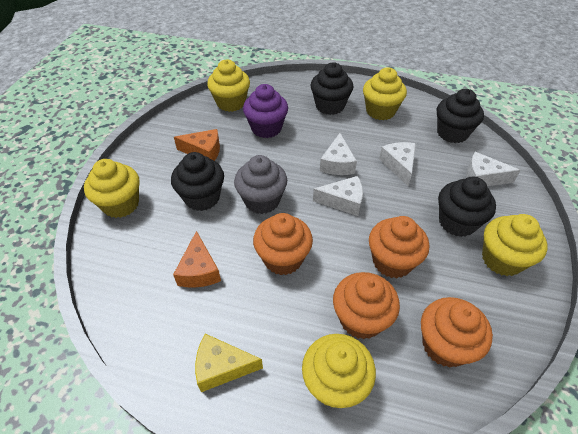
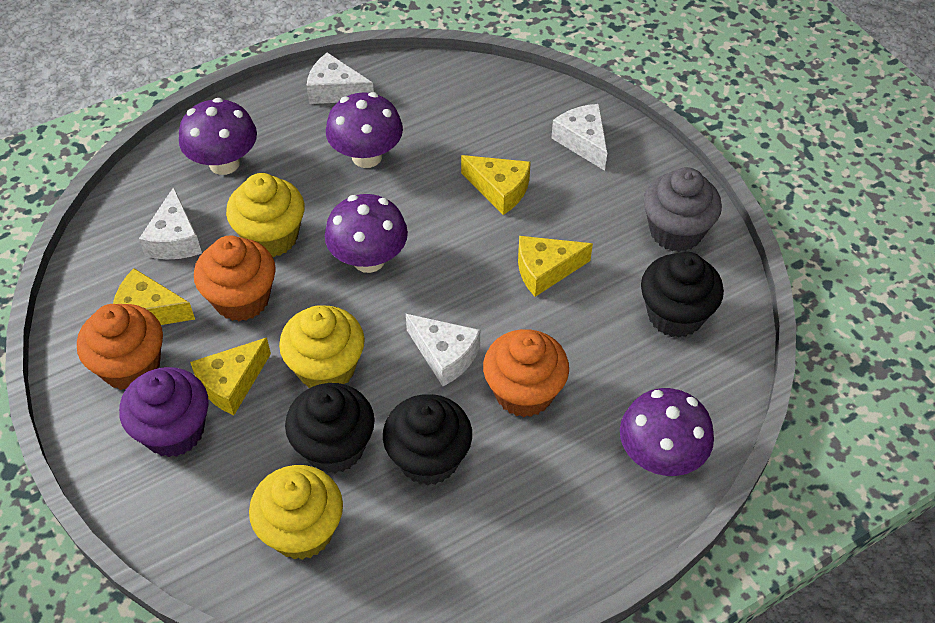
black cupcake: [171,152,224,211] [311,62,353,115] [437,89,484,143] [438,177,496,237] = 4 -> [285,383,375,473] [383,394,472,486] [641,252,724,338] = 3
orange cheese: [173,231,221,288] [174,129,220,161] = 2 -> none = 0
orange cupcake: [253,213,313,275] [333,272,400,339] [369,216,429,278] [421,297,493,368] = 4 -> [77,304,163,390] [194,236,276,321] [483,329,569,417] = 3
purple mushroom: none = 0 -> [179,98,257,175] [325,194,408,273] [326,92,403,168] [620,388,714,476] = 4
yellow cheese: [195,334,263,392] = 1 -> [113,268,195,325] [190,337,271,415] [461,155,531,215] [518,236,593,297] = 4
yellow cupcake: [84,159,140,218] [207,60,250,112] [302,334,376,408] [363,67,407,120] [482,214,548,276] = 5 -> [226,173,305,257] [249,465,343,560] [279,305,365,388] = 3

